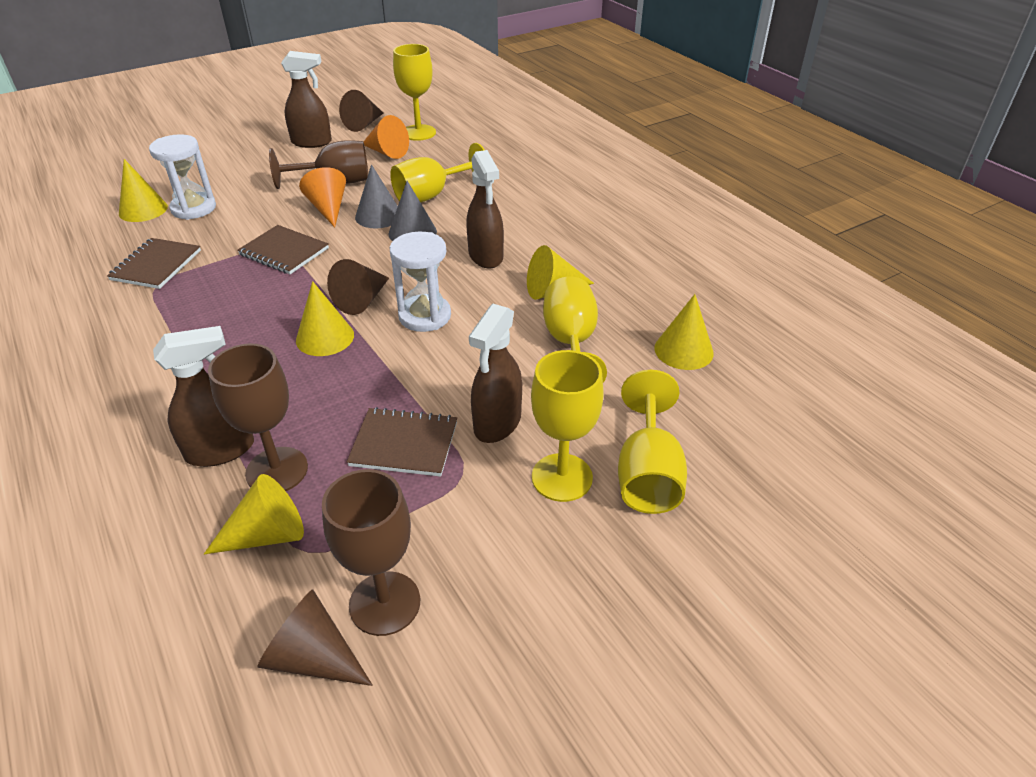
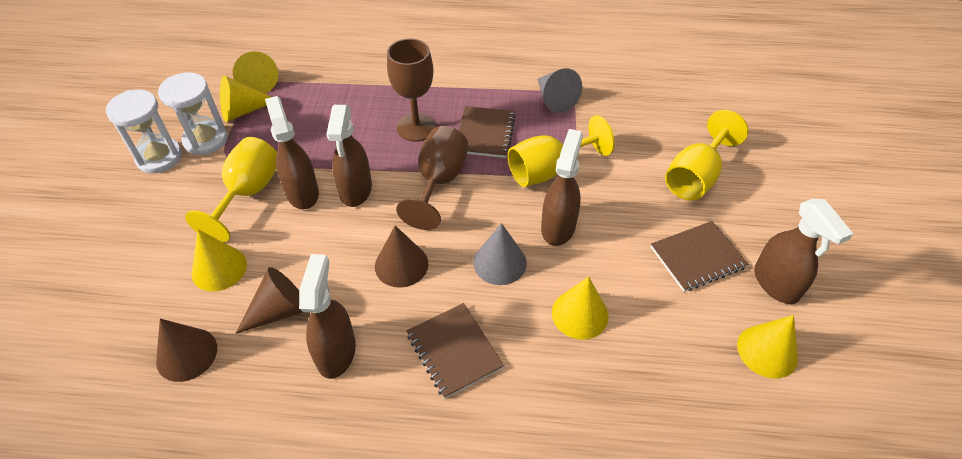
brown goblet: [208,344,308,491] [269,140,368,189] [322,469,420,636] = 3 -> [387,38,436,142] [396,126,468,230] = 2
brown spray bottle: [153,326,254,467] [281,51,332,148] [466,150,504,269] [469,304,522,443] = 4 -> [265,96,319,210] [299,254,356,379] [327,105,372,207] [541,129,583,246] [754,199,853,304] = 5
orange cone: [299,167,346,227] [363,115,409,159] = 2 -> none = 0
yellow goblet: [390,143,485,202] [393,44,436,141] [531,350,604,502] [543,276,607,382] [618,370,687,514] = 5 -> [185,137,277,242] [508,115,615,187] [665,110,749,200] = 3

